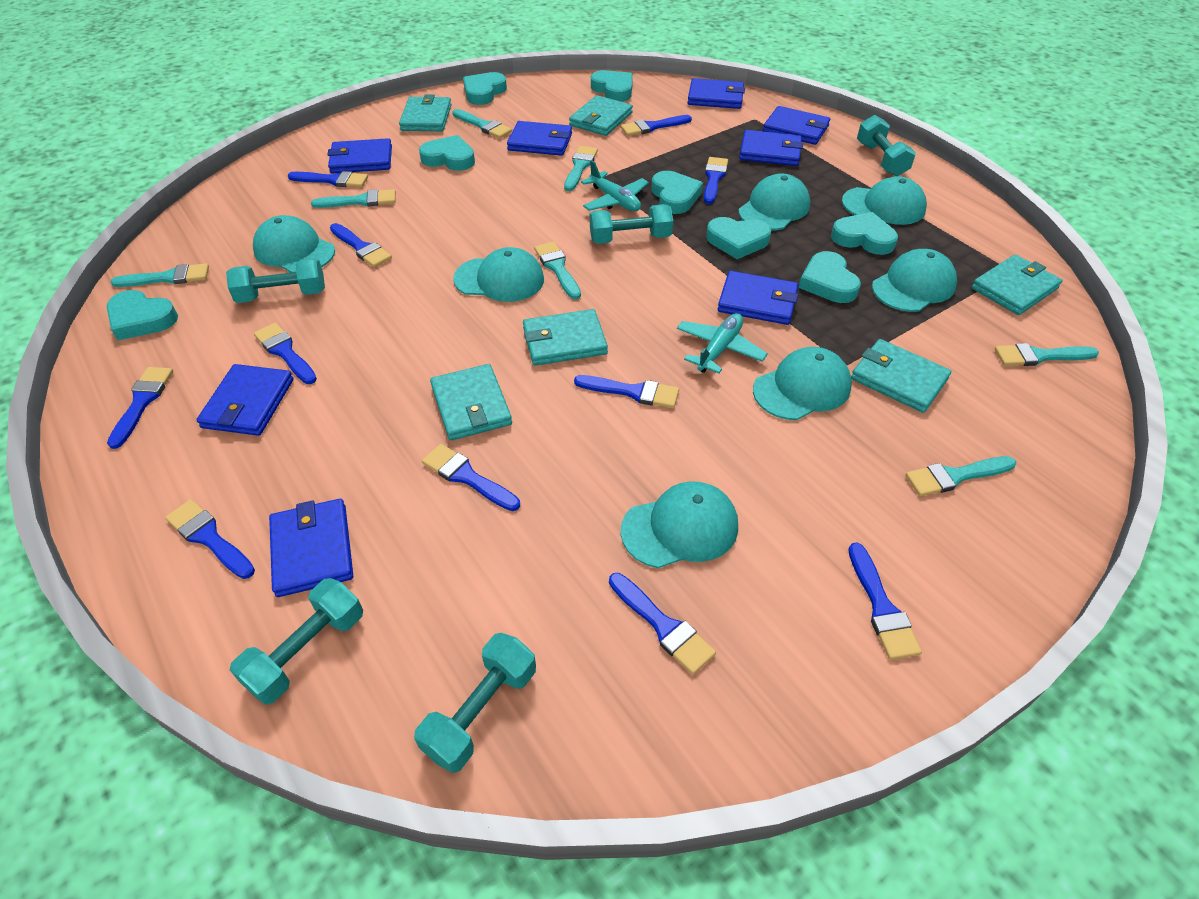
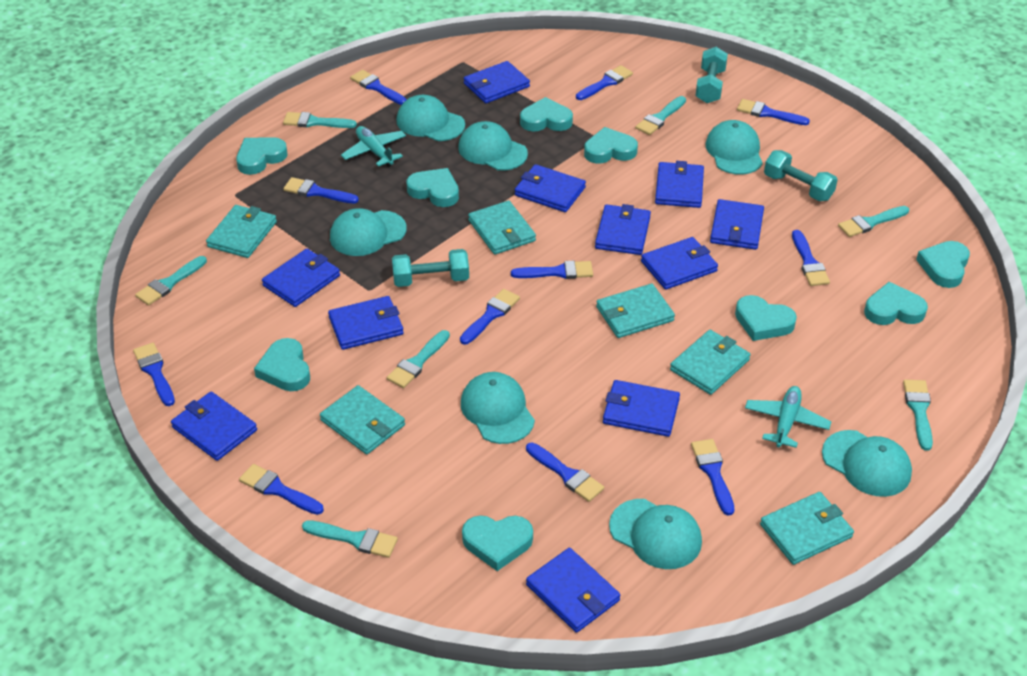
blue wallet: [197,364,294,436] [269,499,353,597] [327,138,392,174] [507,121,572,156] [688,78,745,109] [718,271,798,325] [739,130,803,166] [763,106,830,145] = 8 -> [171,392,257,461] [262,249,340,307] [328,296,404,350] [464,61,530,103] [515,164,586,212] [526,548,620,633] [595,204,651,255] [603,380,680,437] [641,237,718,290] [655,161,704,208] [710,199,764,250] = 11
turquoise dumbbell: [226,258,325,303] [230,578,363,705] [414,633,536,773] [590,204,673,244] [857,115,916,176] = 5 -> [392,249,469,287] [695,47,728,103] [764,150,838,201] = 3
turquoise heart: [106,290,178,340] [419,135,475,171] [463,72,507,105] [591,70,633,102] [651,171,703,214] [706,217,771,259] [799,251,861,303] [831,212,898,255] = 8 -> [236,137,288,175] [254,338,310,391] [406,168,459,207] [462,515,533,571] [520,97,573,131] [584,127,638,164] [735,295,797,341] [864,282,928,325] [916,241,970,288] = 9

